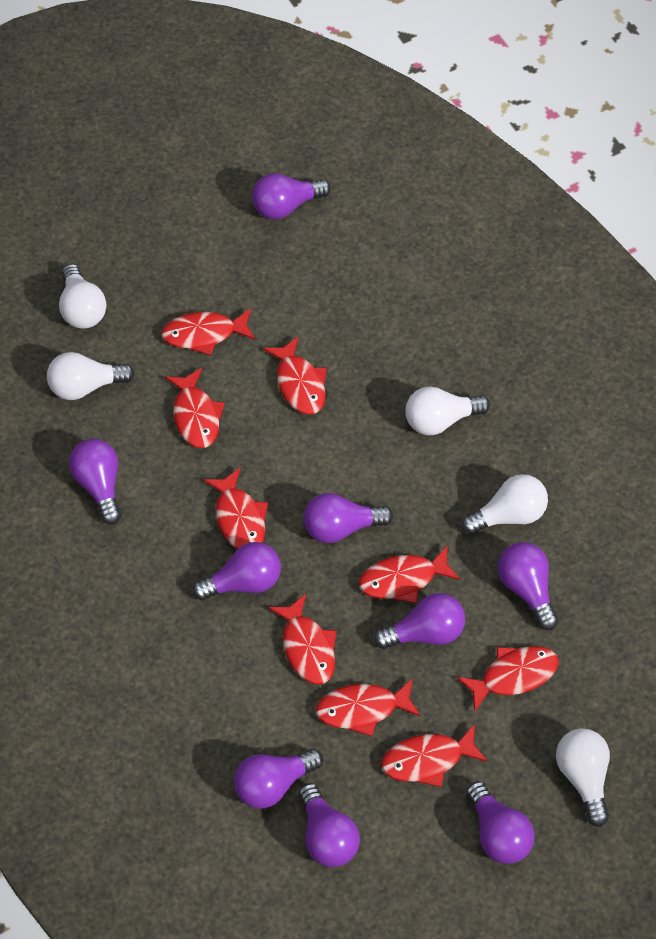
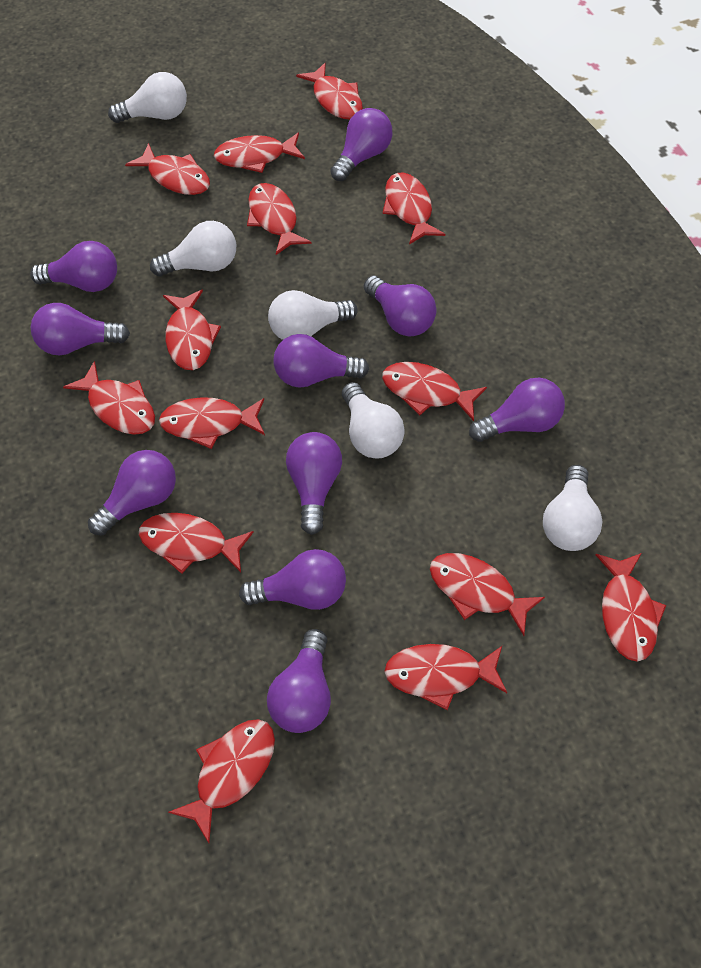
purple light bulb: [69,439,121,524] [192,542,281,600] [234,749,323,809] [252,173,331,219] [299,783,360,867] [303,493,393,543] [374,593,465,649] [466,781,535,864] [498,542,558,630] = 9 -> [30,241,117,292] [31,303,130,355] [88,450,176,536] [239,549,346,610] [267,629,331,733] [273,334,369,388] [286,432,342,535] [330,108,392,181] [364,276,436,336] [469,378,565,442] = 10
red fish: [161,308,255,355] [165,368,225,448] [203,468,268,549] [263,337,327,415] [268,594,336,684] [316,678,421,736] [359,546,460,603] [381,724,488,787] [457,646,559,711] = 9 -> [63,361,155,435] [125,143,210,195] [139,513,254,574] [159,397,265,449] [163,290,221,370] [168,719,275,843] [214,132,305,173] [247,183,311,255] [296,63,363,120] [382,173,445,245] [382,362,487,421] [384,644,507,710] [430,553,545,636] [595,553,666,662] = 14

